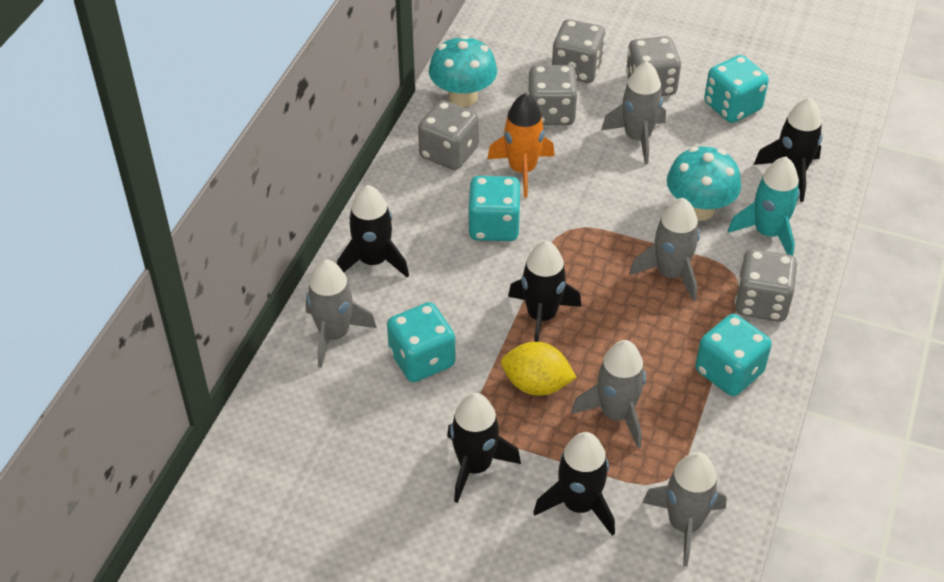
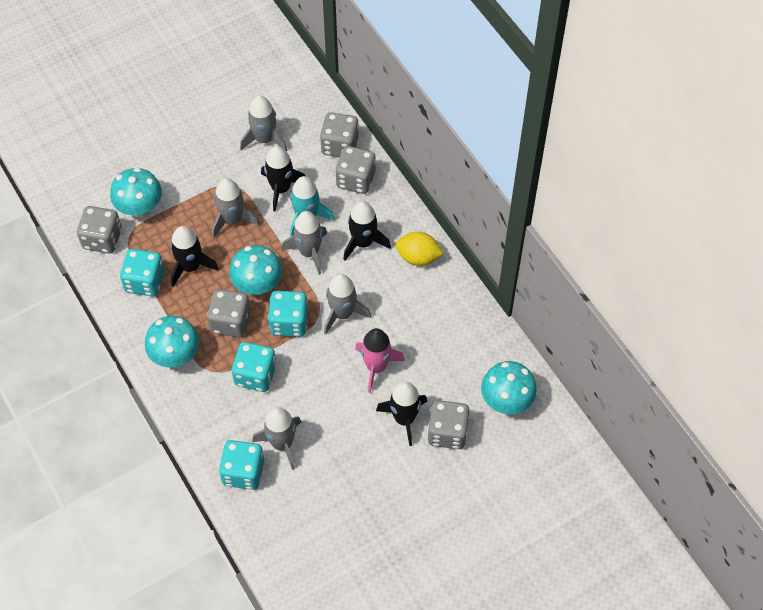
black rocket: [337,185,409,278] [447,393,521,503] [508,241,581,342] [533,432,615,536] [754,97,823,202] = 5 -> [170,226,219,287] [261,146,305,212] [343,201,391,261] [376,382,427,446] = 4
orange rocket: [487,93,555,198] = 1 -> none = 0
pink rocket: none = 0 -> [355,328,405,393] = 1
turquoise mushroom: [429,35,497,107] [667,146,741,221] = 2 -> [110,168,162,217] [145,316,200,367] [229,245,282,295] [481,361,537,414] = 4

